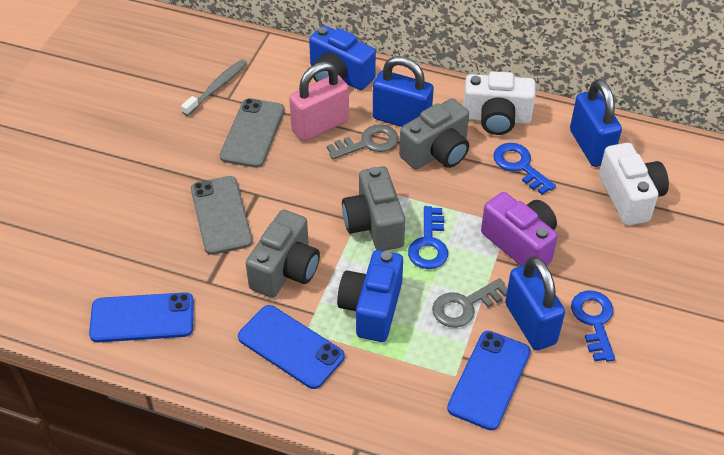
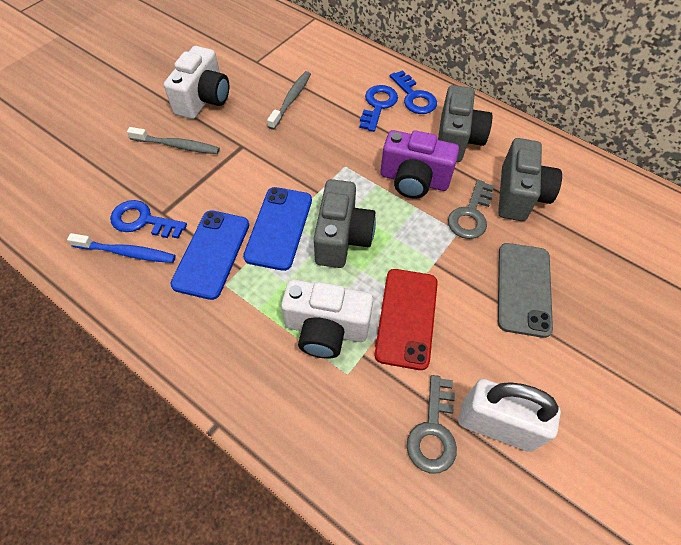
blue camera: [309,25,376,90] [337,250,403,342] = 2 -> none = 0
blue padlock: [373,56,434,127] [505,256,565,350] [570,79,622,167] = 3 -> none = 0
blue phone: [89,292,194,342] [238,305,345,389] [447,331,531,430] = 3 -> [170,210,249,300] [243,187,312,271] = 2
blue toothbrush: none = 0 -> [67,233,176,263] = 1
grey phone: [191,176,253,255] [220,98,284,168] = 2 -> [498,243,553,338] = 1
grey toothbrush: [181,59,247,116] = 1 -> [127,127,220,154] [267,71,311,130] = 2
pink padlock: [289,62,349,142] = 1 -> none = 0
red phone: none = 0 -> [375,269,438,370] = 1
white padlock: none = 0 -> [458,379,561,452] = 1

